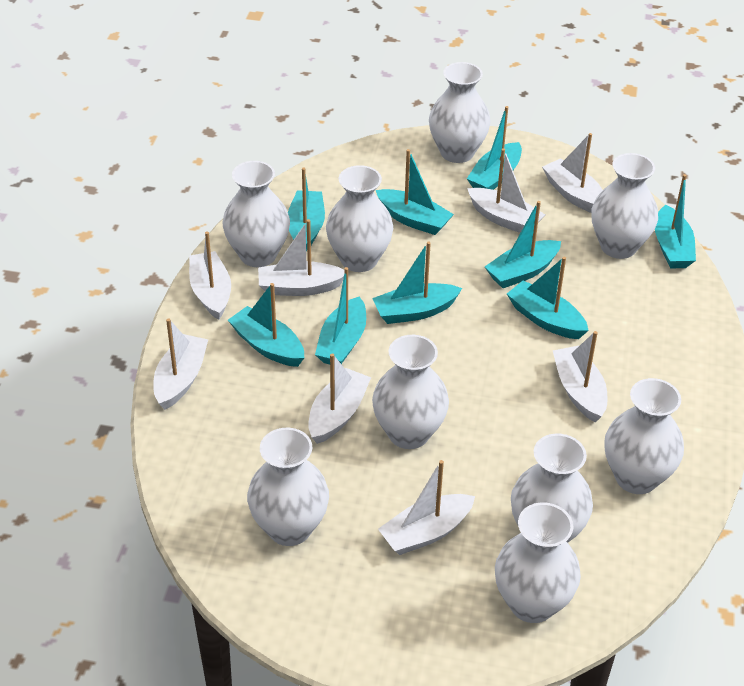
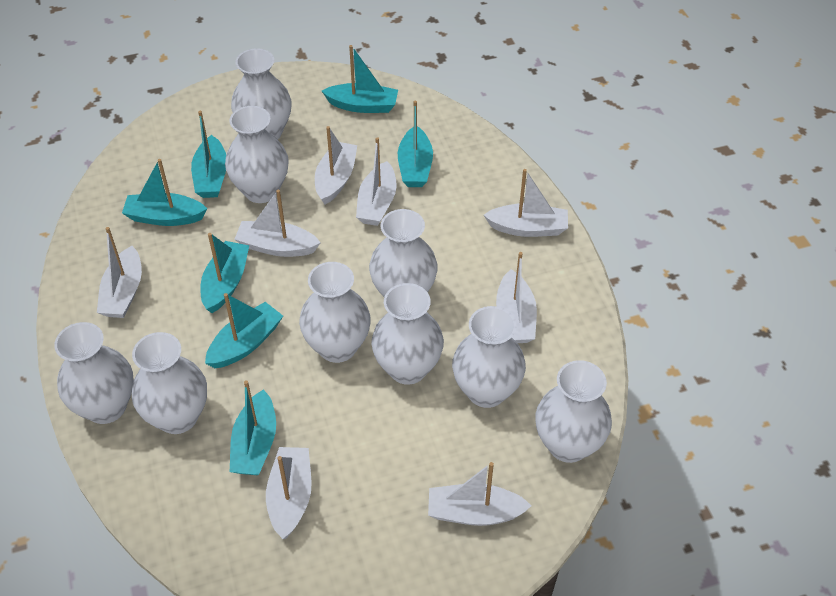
turquoise boat: [228,283,304,367] [288,167,325,251] [315,267,366,365] [372,242,462,324] [376,149,454,235] [467,106,522,190] [485,201,561,288] [507,257,589,339] [655,174,696,268] = 9 -> [122,159,207,226] [191,111,226,198] [201,233,249,313] [205,293,283,368] [230,380,276,475] [322,45,398,113] [398,101,433,187] = 7

